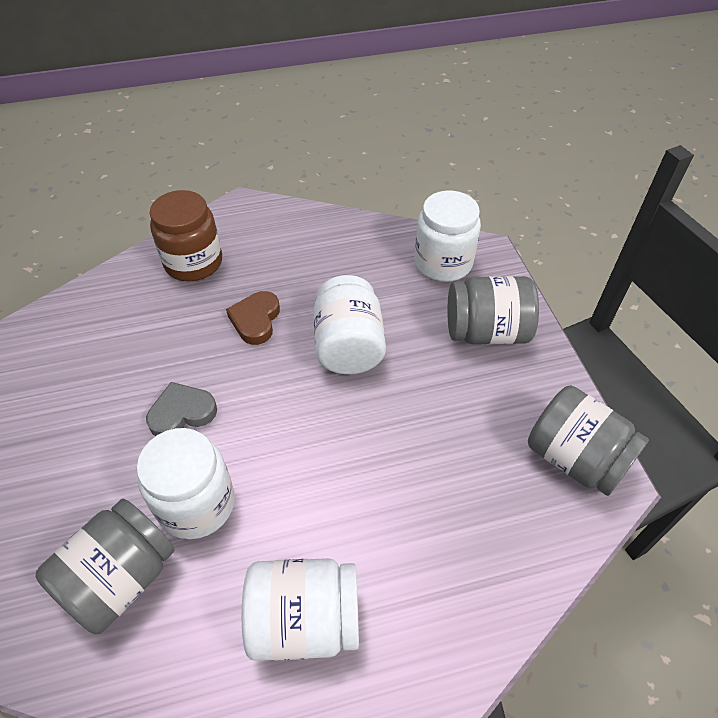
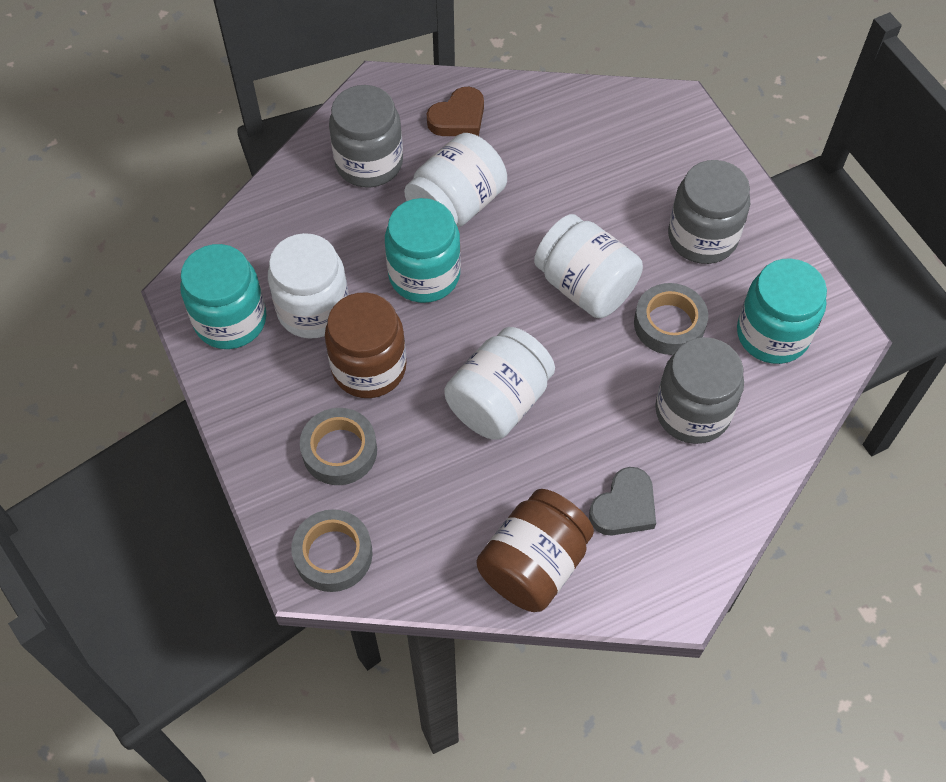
brown jar: [149,190,222,281] = 1 -> [325,292,406,398] [477,489,594,612] = 2
grey tape: none = 0 -> [291,509,373,592] [300,408,377,485] [634,283,708,355] = 3
turquoise jar: none = 0 -> [180,244,266,349] [385,198,461,303] [737,258,827,364] = 3

